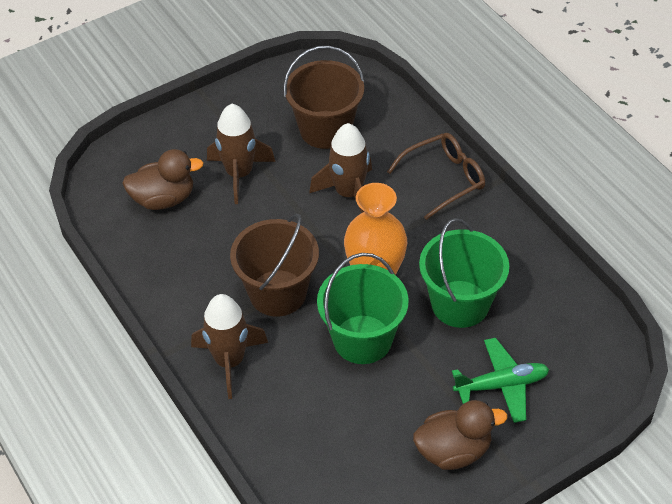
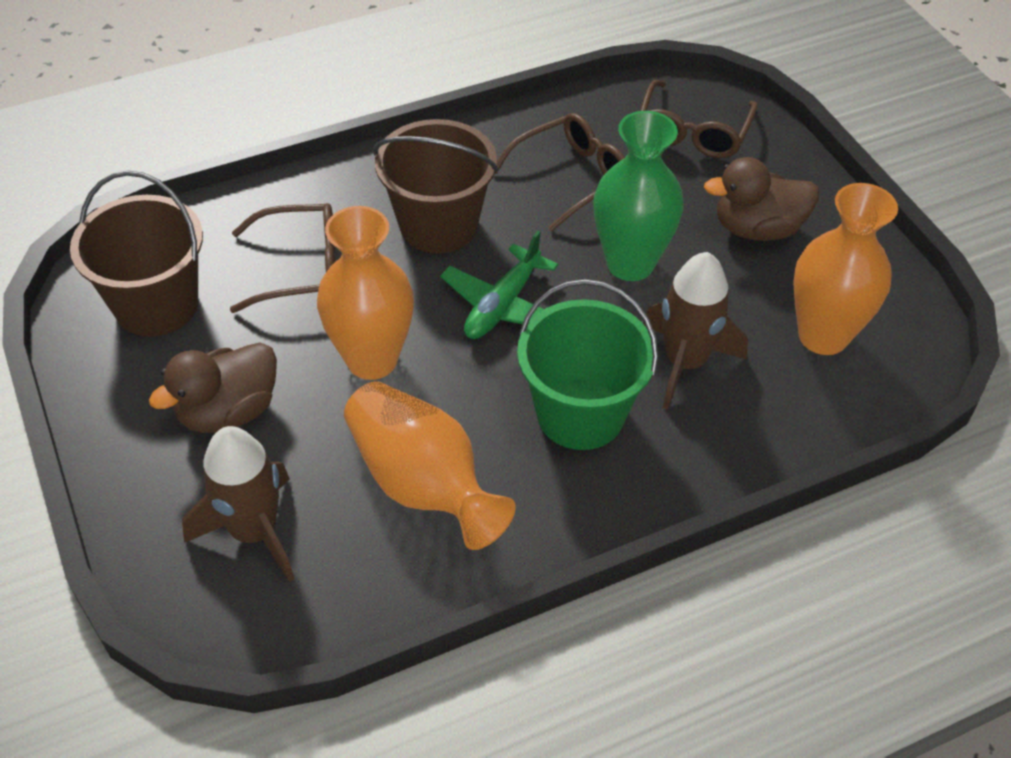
brown glasses: [387,133,485,220] = 1 -> [230,203,335,313] [495,113,625,231] [640,80,758,158] = 3
brown rocket: [191,294,268,399] [207,104,275,204] [309,123,372,213] = 3 -> [182,426,295,582] [643,252,748,409] = 2
green bucket: [317,253,409,364] [419,218,509,328] = 2 -> [517,279,658,450] = 1
green vase: none = 0 -> [593,111,684,281] = 1
orange vase: [344,183,407,275] = 1 -> [317,206,414,380] [344,381,516,550] [793,183,898,355] = 3

